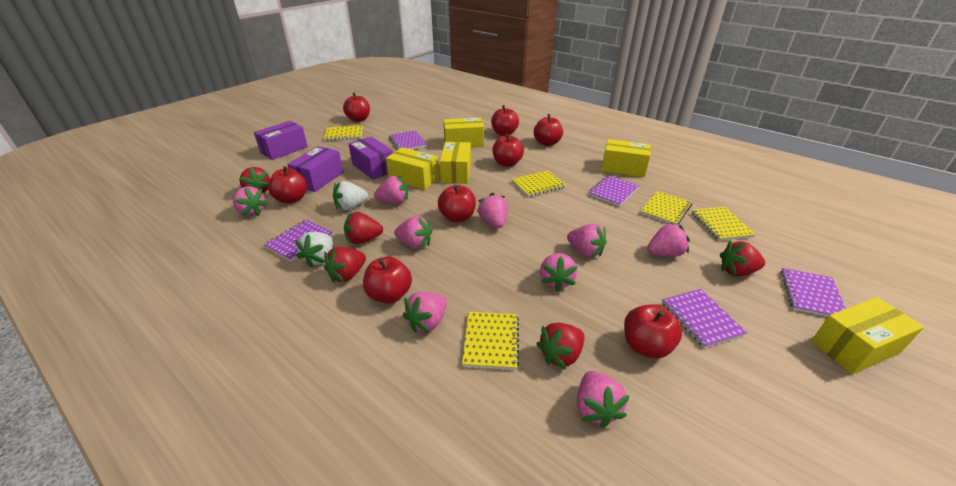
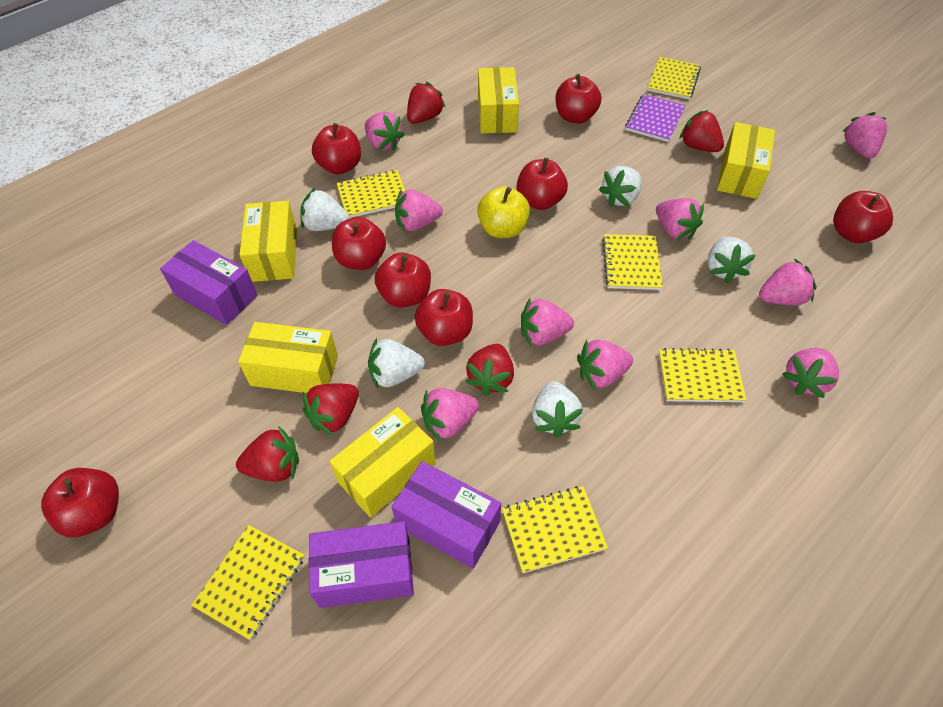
purple notebook: [264,220,333,261] [389,130,427,150] [588,175,639,206] [662,289,747,348] [781,268,846,317] = 5 -> [625,94,686,142] = 1
white strawberry: [295,232,333,268] [333,181,368,210] = 2 -> [300,188,349,231] [368,338,425,389] [532,381,583,438] [599,166,642,207] [708,236,756,283] = 5
yellow apple: none = 0 -> [477,186,530,238] = 1
yellow notebook: [324,125,363,141] [462,312,519,370] [512,170,566,197] [640,191,692,225] [691,207,756,241] = 5 -> [191,525,305,640] [337,170,405,218] [502,486,608,573] [602,234,663,290] [648,57,701,99] [659,348,746,402] = 6

